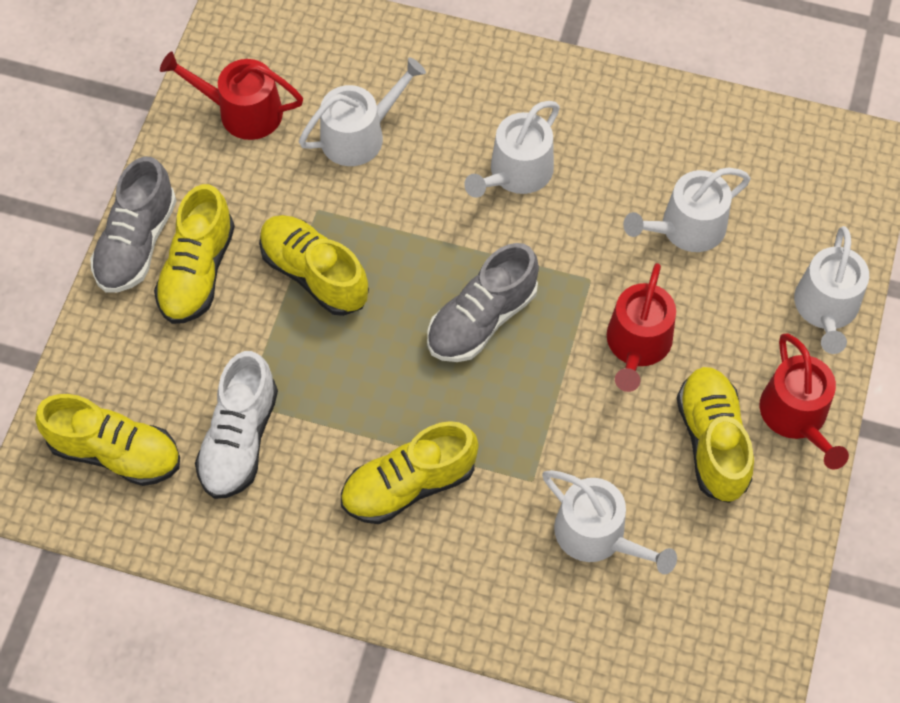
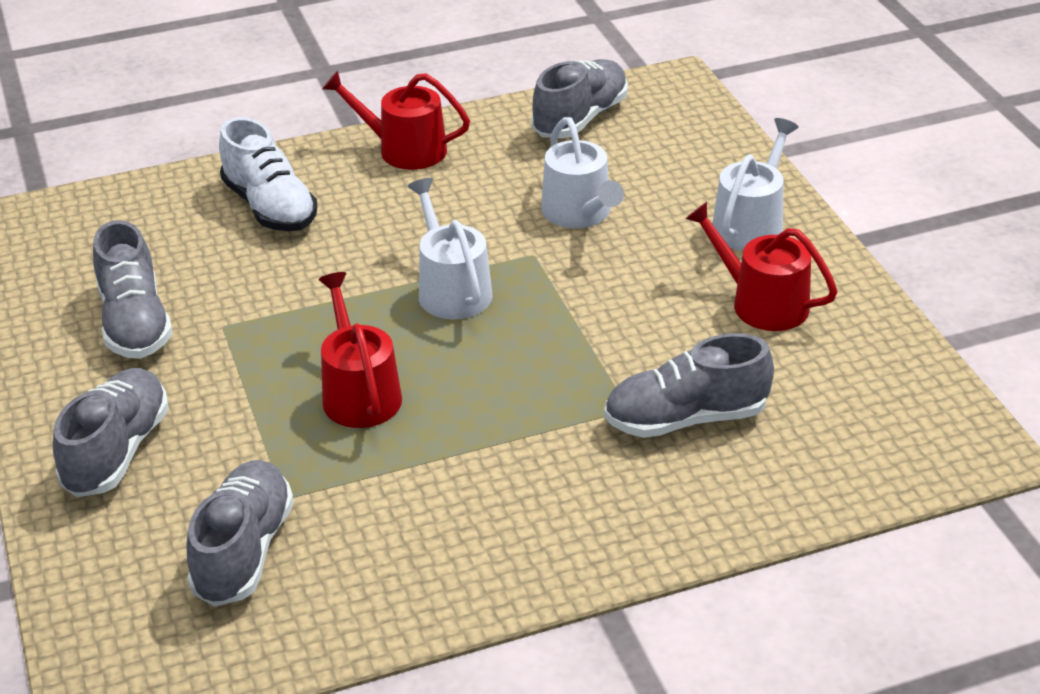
grey shoe: [90,156,177,293] [427,243,539,362] = 2 -> [53,368,169,497] [93,220,173,359] [187,460,294,606] [532,59,628,139] [604,333,774,438] = 5
white watering can: [299,57,426,166] [464,101,560,198] [542,470,677,574] [623,168,751,252] [794,226,869,354] = 5 -> [407,178,493,319] [541,117,624,229] [712,118,799,251] = 3
yellow shoe: [35,394,180,486] [154,184,235,324] [259,215,369,316] [341,421,479,524] [677,367,754,503] = 5 -> none = 0

